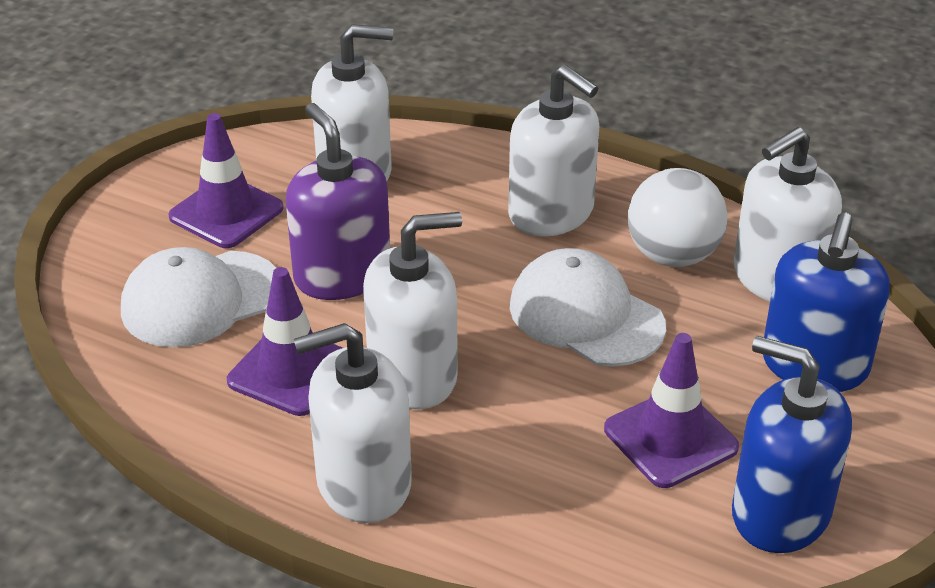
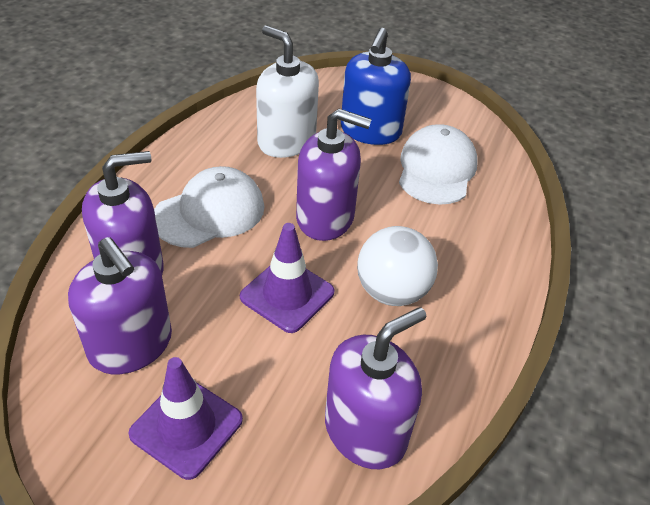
blue soap dispenser: [732,336,852,553] [763,213,890,392] = 2 -> [341,28,411,145] = 1
purple soap dispenser: [286,103,390,300] = 1 -> [68,237,172,374] [82,151,164,274] [296,109,372,241] [325,307,426,469] = 4
purple traffic cone: [168,113,284,248] [227,267,343,416] [604,333,739,488] = 3 -> [128,357,243,480] [240,223,335,333] = 2
white soap dispenser: [294,323,412,523] [311,24,393,181] [363,212,462,409] [508,65,599,237] [733,127,842,302] = 5 -> [256,26,319,158] = 1

